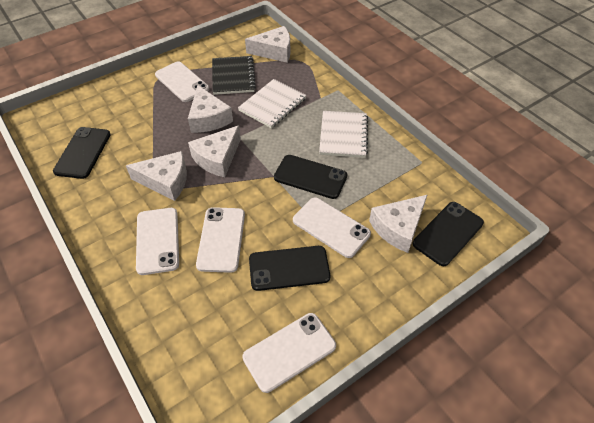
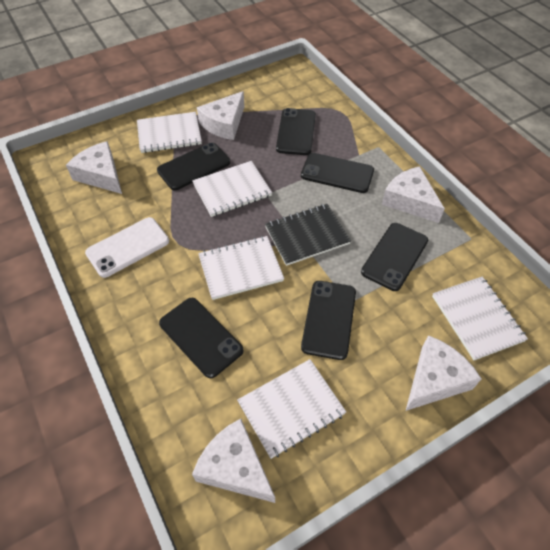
black phone: [53,127,111,179] [249,246,330,291] [274,155,347,199] [412,202,484,266] = 4 -> [157,142,230,190] [159,298,244,378] [276,108,316,155] [301,153,374,193] [301,281,356,360] [361,223,428,291] = 6
white notebook: [238,79,307,128] [319,111,368,158] = 2 -> [137,112,202,153] [192,161,272,217] [198,236,284,300] [237,359,346,459] [432,276,528,360] = 5
white phone: [136,208,179,275] [155,61,209,102] [196,207,245,273] [242,313,336,393] [293,197,371,258] = 5 -> [85,217,169,278] = 1

